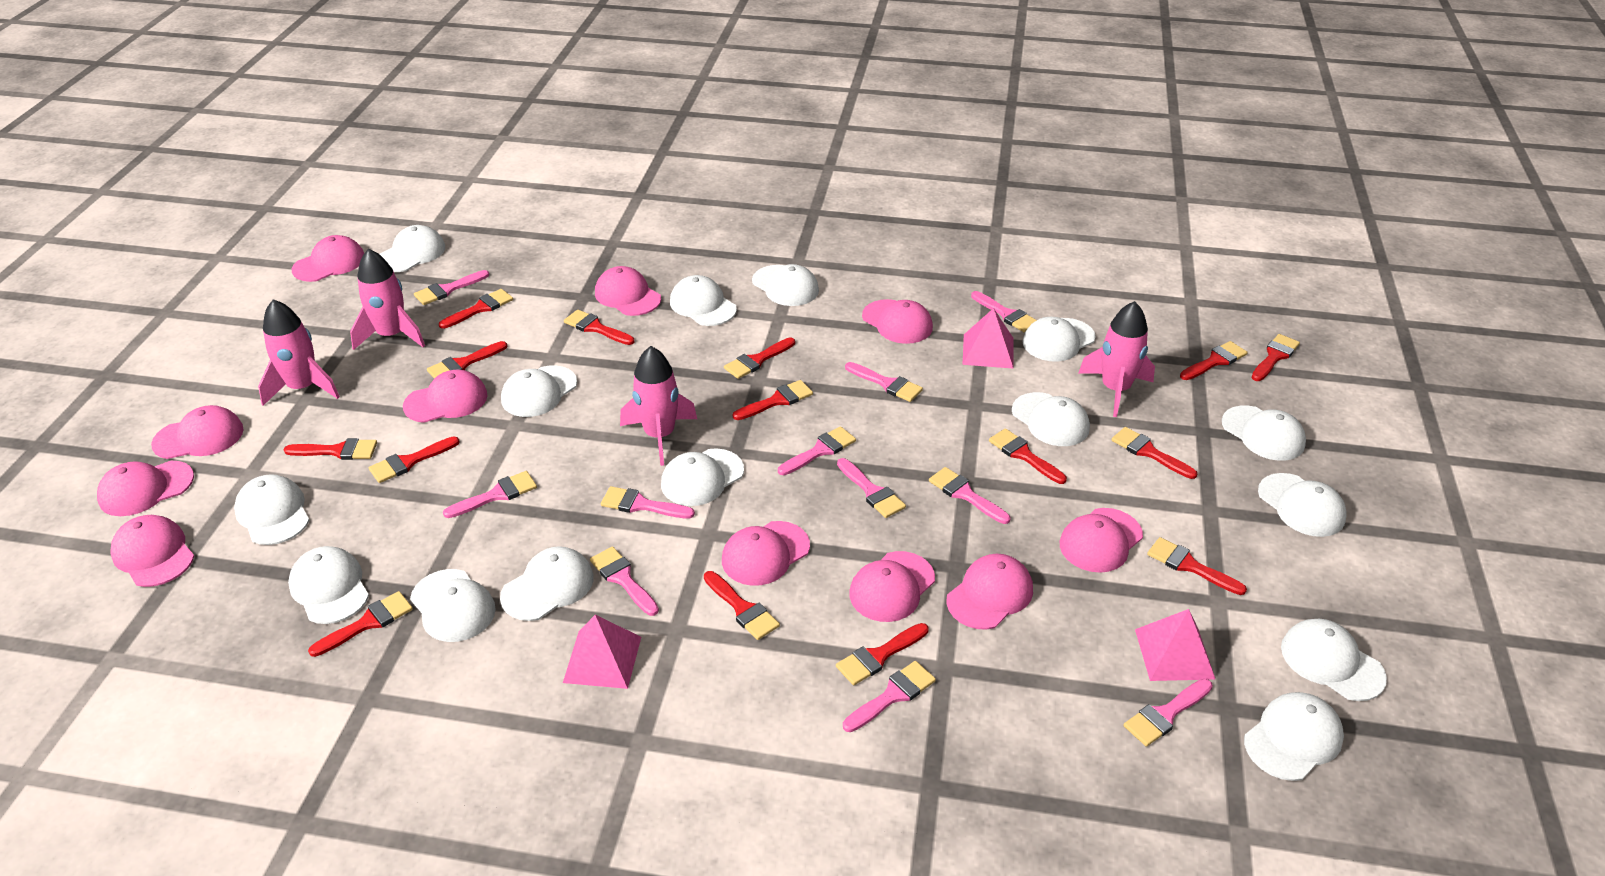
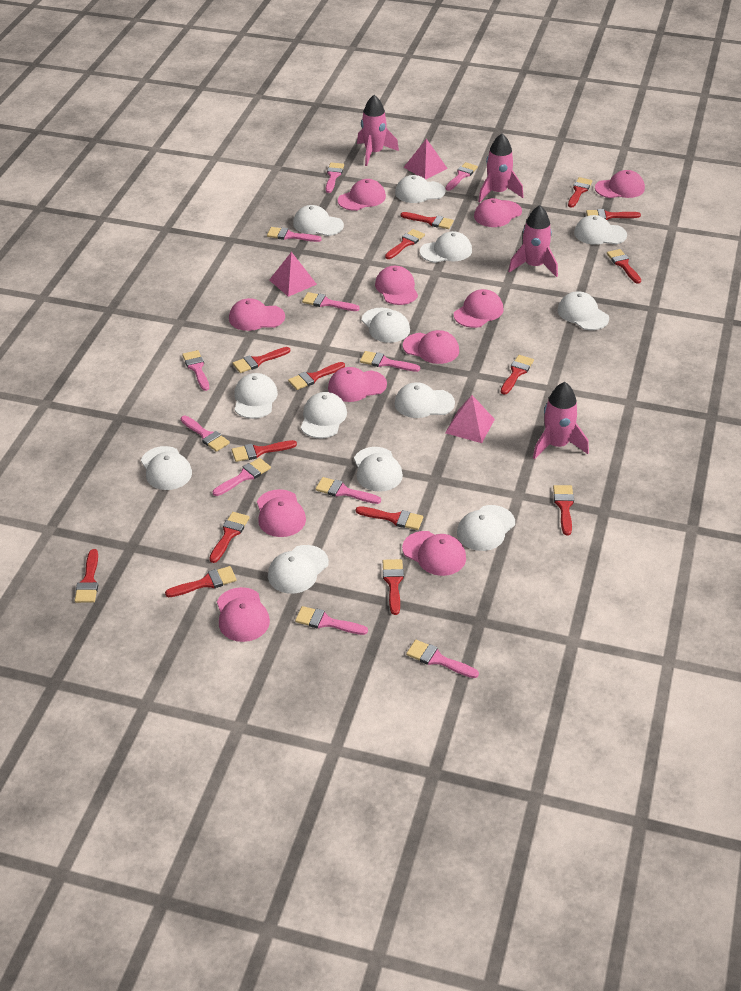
white cap: [234,474,309,545] [288,546,369,624] [380,225,445,272] [410,569,496,642] [500,546,594,621] [501,365,577,417] [661,448,744,506] [670,275,737,326] [752,264,819,306] [1012,392,1090,446] [1022,317,1095,362] [1222,406,1306,461] [1244,692,1344,781] [1258,473,1347,537] [1281,619,1387,701] = 15 -> [141,446,192,490] [234,373,278,419] [268,545,329,594] [293,205,344,236] [301,392,347,438] [354,447,403,492] [362,308,410,343] [395,175,446,203] [395,382,455,418] [420,231,472,263] [457,505,515,551] [557,291,609,330] [574,215,627,245] = 13

